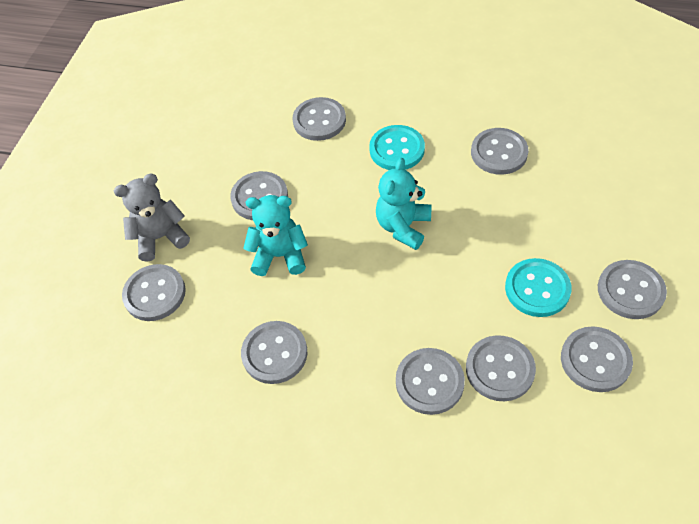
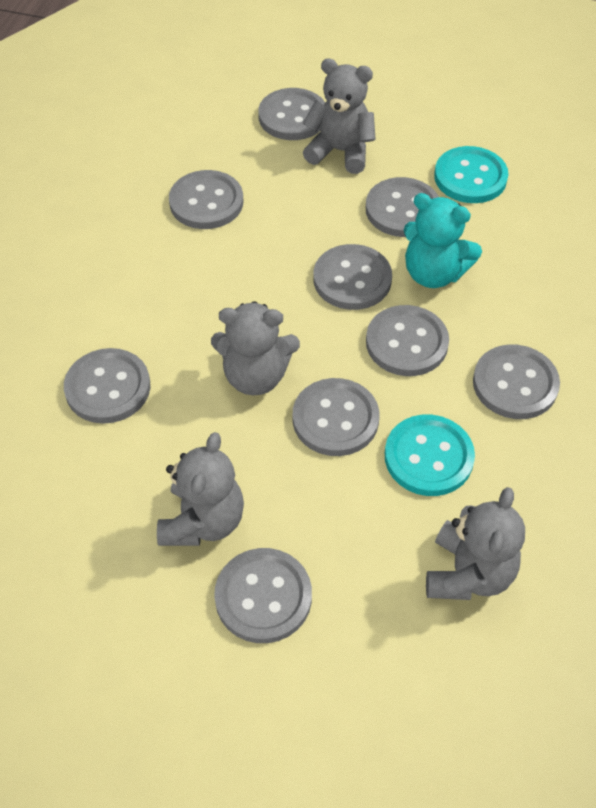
grey teddy bear: [114,173,190,262] = 1 -> [157,432,244,546] [211,301,300,395] [302,58,376,174] [426,487,525,600] = 4
turquoise teddy bear: [243,195,308,276] [376,158,432,250] = 2 -> [404,193,482,288] = 1

